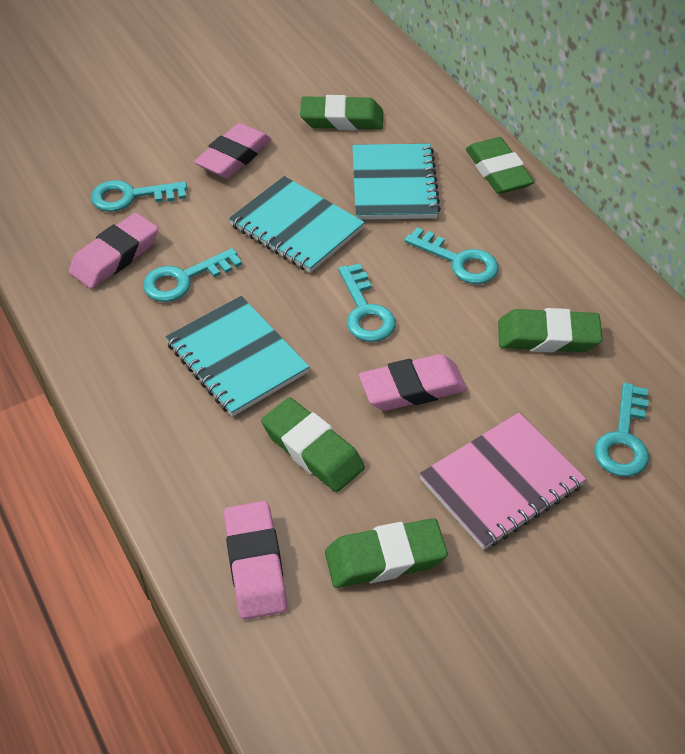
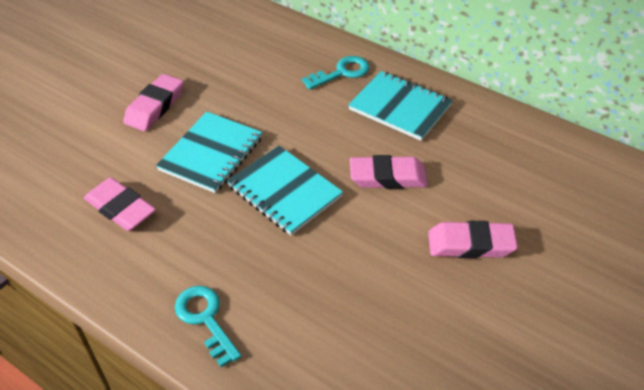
green eraser: [261,397,365,492] [300,95,383,130] [325,518,448,588] [466,137,534,194] [498,308,603,352] = 5 -> none = 0
pink notebook: [419,413,586,550] = 1 -> none = 0
turquoise key: [91,180,187,212] [143,248,242,302] [338,264,396,342] [404,227,499,284] [594,383,649,477] = 5 -> [175,286,241,367] [302,56,370,90] = 2

